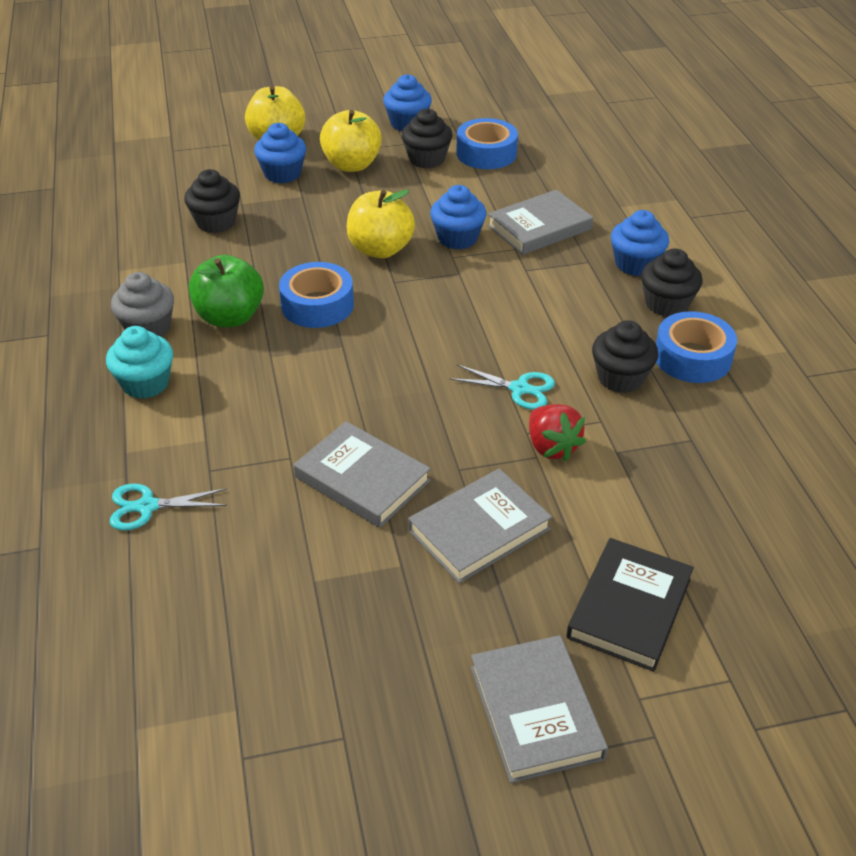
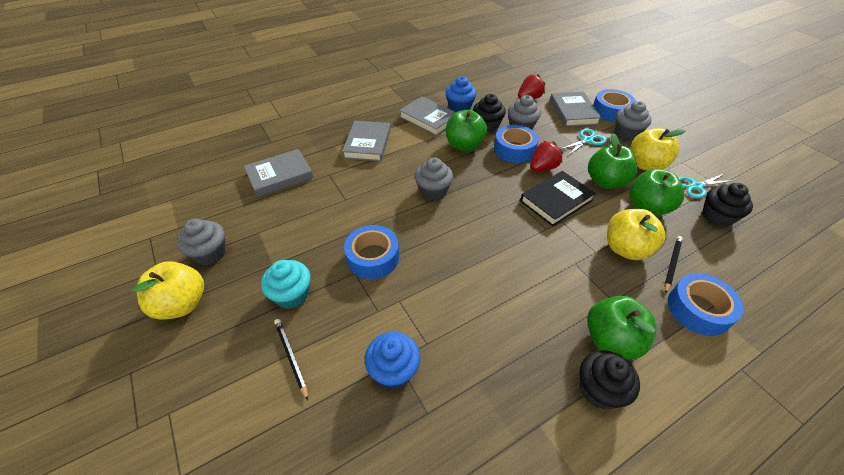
black cupcake: [184,169,240,233] [402,109,453,168] [592,320,658,393] [641,248,703,317] = 4 -> [473,94,506,132] [580,350,640,409] [702,183,753,227] = 3
black pencil: none = 0 -> [274,319,308,400] [664,236,683,294] = 2
blue cupcake: [254,123,306,184] [383,74,432,131] [430,185,486,250] [611,210,669,276] = 4 -> [365,332,420,389] [446,76,476,112] = 2
blue tape: [279,262,354,328] [456,118,518,169] [656,311,737,383] = 3 -> [344,225,399,279] [494,125,539,163] [593,89,636,122] [668,273,744,336] = 4
green apple: [189,255,264,327] = 1 -> [446,110,487,151] [587,296,657,359] [588,134,637,189] [629,169,684,216] = 4
grey cupcake: [111,272,174,337] = 1 -> [177,219,226,265] [415,157,453,200] [508,95,541,129] [615,101,652,140] = 4
red strawberry: [529,404,586,461] = 1 -> [518,74,545,99] [530,141,563,172] = 2

